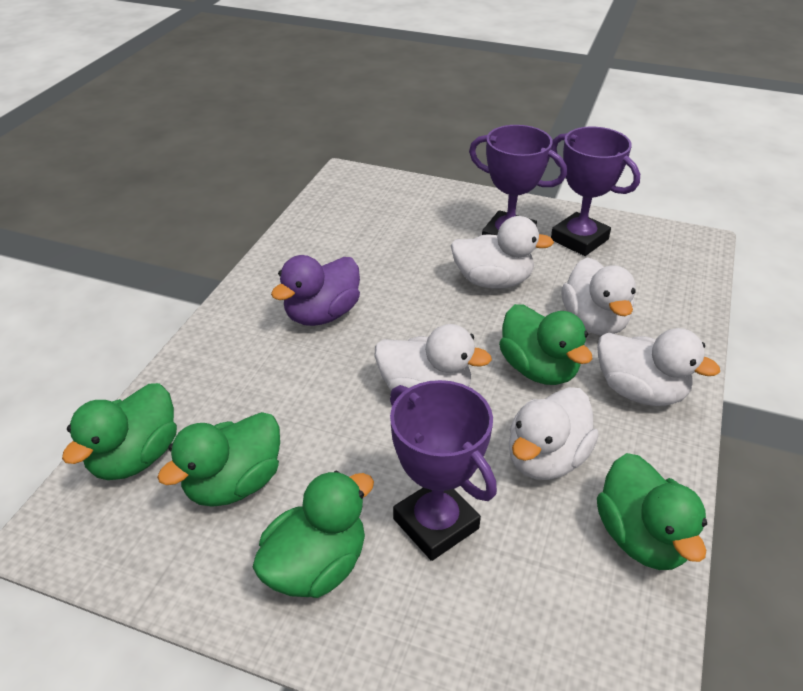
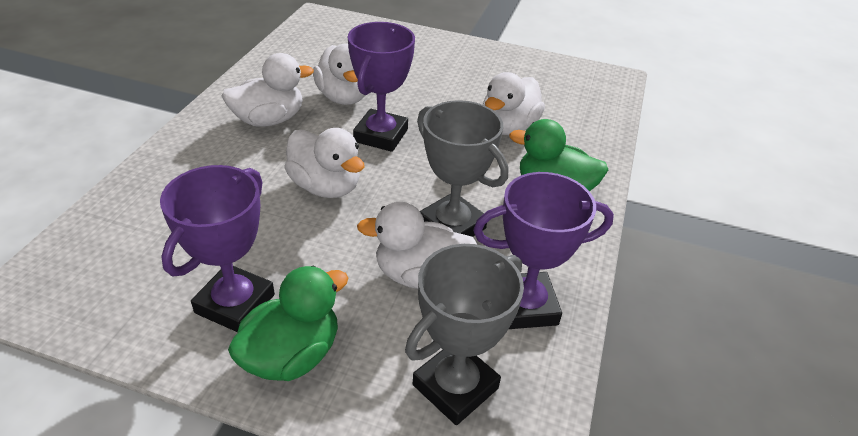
green duck: [62,383,177,480] [157,412,280,507] [252,471,374,598] [499,304,592,385] [597,453,707,570] = 5 -> [228,266,348,381] [509,119,608,191] = 2
grey trophy: none = 0 -> [405,244,524,425] [417,100,508,237] = 2
purple duck: [271,255,360,326] = 1 -> none = 0

